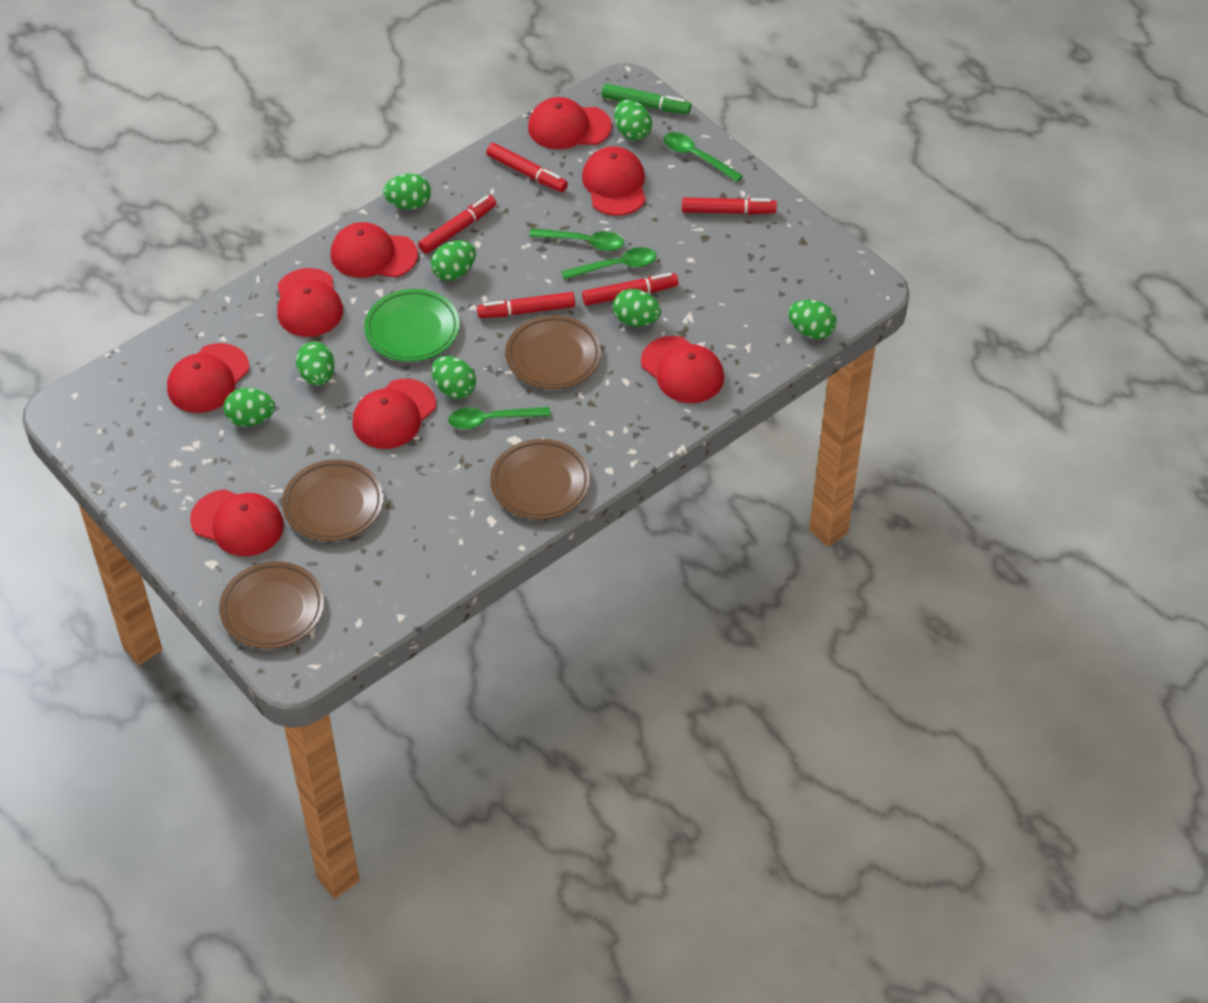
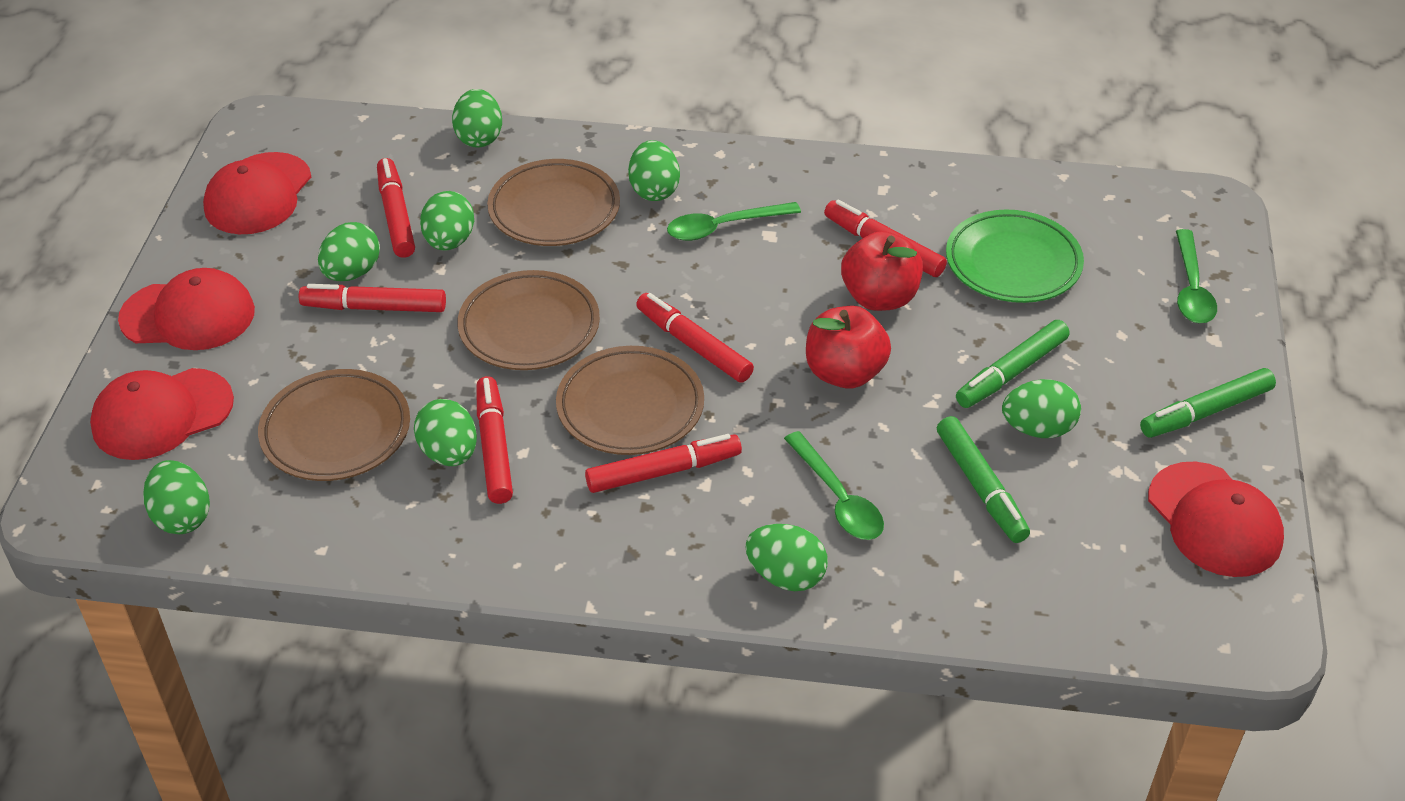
green marker: [601,84,691,114] = 1 -> [937,416,1030,543] [956,320,1070,408] [1140,368,1276,438] = 3
green spoon: [448,407,551,429] [529,228,624,251] [561,247,657,280] [663,132,743,182] = 4 -> [667,202,801,241] [784,431,884,540] [1176,229,1217,323] = 3
red apple: none = 0 -> [806,306,891,389] [841,231,923,311] = 2
red cap: [167,343,249,413] [190,489,284,556] [277,268,343,337] [330,222,418,278] [352,379,436,449] [528,97,612,149] [582,146,646,216] [641,336,724,403] = 8 -> [90,368,234,460] [118,268,255,350] [203,152,311,234] [1148,462,1284,577] = 4
red marker: [418,195,496,254] [477,292,575,318] [486,143,568,192] [582,273,679,306] [682,198,777,215] = 5 -> [299,284,446,312] [377,158,415,258] [476,376,513,504] [585,434,742,493] [636,293,754,383] [824,200,947,277] = 6

